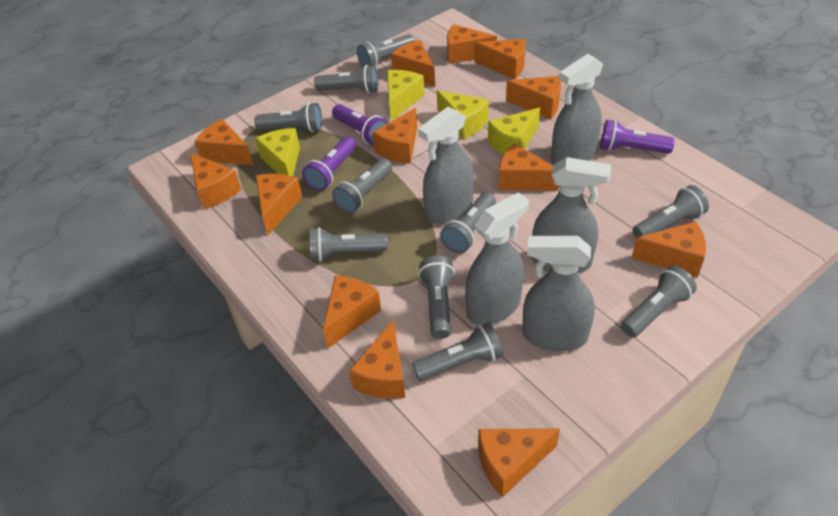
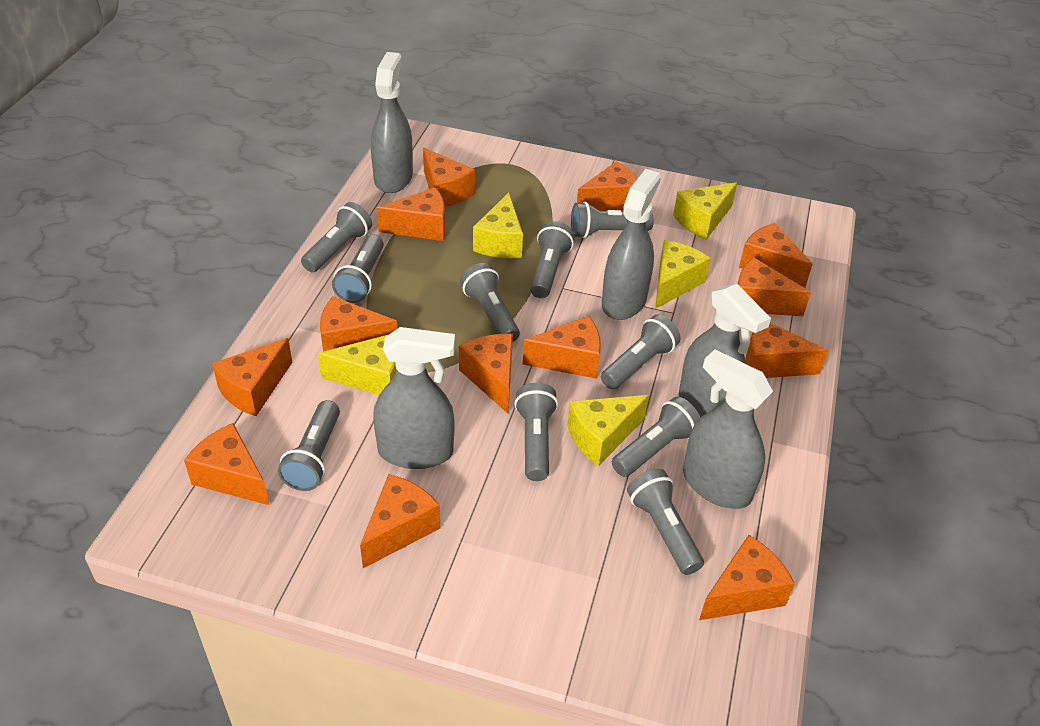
purple flashlight: [302,136,356,191] [332,104,388,146] [600,120,675,154] = 3 -> none = 0
yellow cheese: [255,128,300,176] [387,70,425,121] [437,90,489,140] [488,108,540,155] = 4 -> [318,335,396,395] [473,193,523,258] [567,395,649,466] [655,240,711,309] [673,183,737,240] = 5

